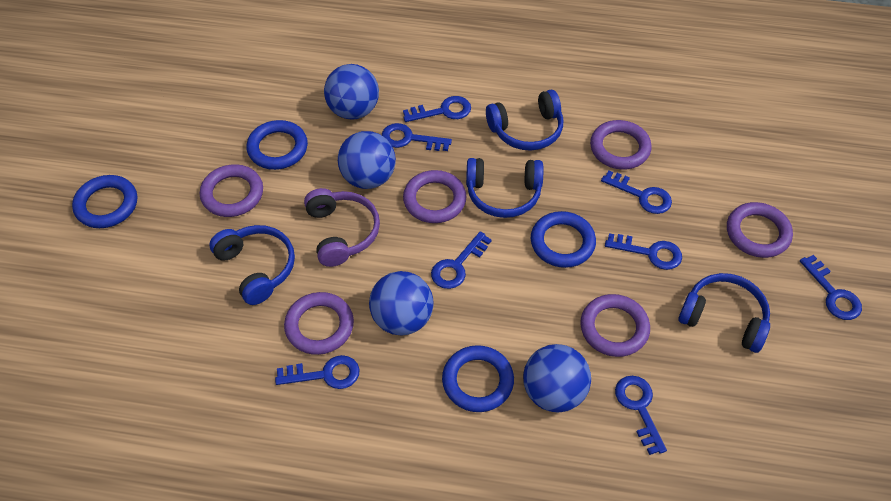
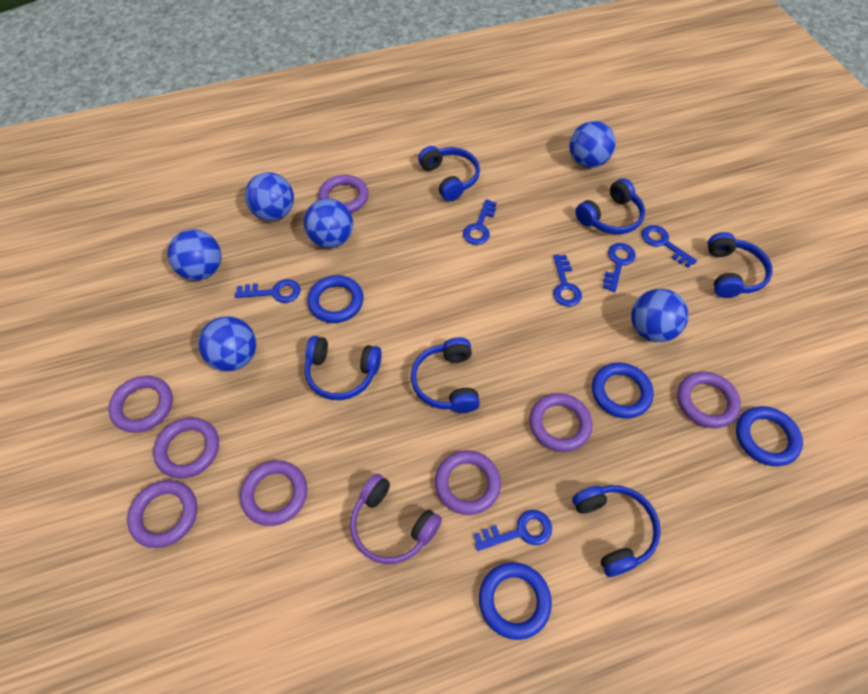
blue ball: [324,64,379,120] [338,131,396,189] [369,271,433,335] [523,344,591,413] = 4 -> [167,229,222,281] [198,316,256,372] [245,172,294,221] [304,198,353,248] [569,121,616,168] [631,289,688,342] = 6
blue headphones: [209,225,295,305] [466,158,543,218] [486,90,563,151] [678,273,770,353] = 4 -> [304,336,382,400] [411,337,480,413] [418,146,480,201] [572,485,661,577] [576,178,645,234] [708,232,773,298] = 6
blue key: [275,355,360,389] [382,123,452,151] [403,96,471,122] [431,231,492,289] [601,171,672,214] [605,233,682,270] [615,376,667,455] [800,255,862,320] = 8 -> [235,279,301,303] [463,199,497,245] [474,510,552,551] [553,254,582,307] [603,243,636,292] [642,225,697,268] = 6
purple ring: [200,164,263,217] [284,292,354,355] [403,170,467,223] [580,294,650,357] [590,120,652,170] [727,202,793,258] = 6 -> [108,376,173,433] [127,480,197,548] [153,417,219,478] [240,460,307,526] [318,175,369,213] [435,450,501,515] [529,393,593,452] [677,371,741,428] = 8

